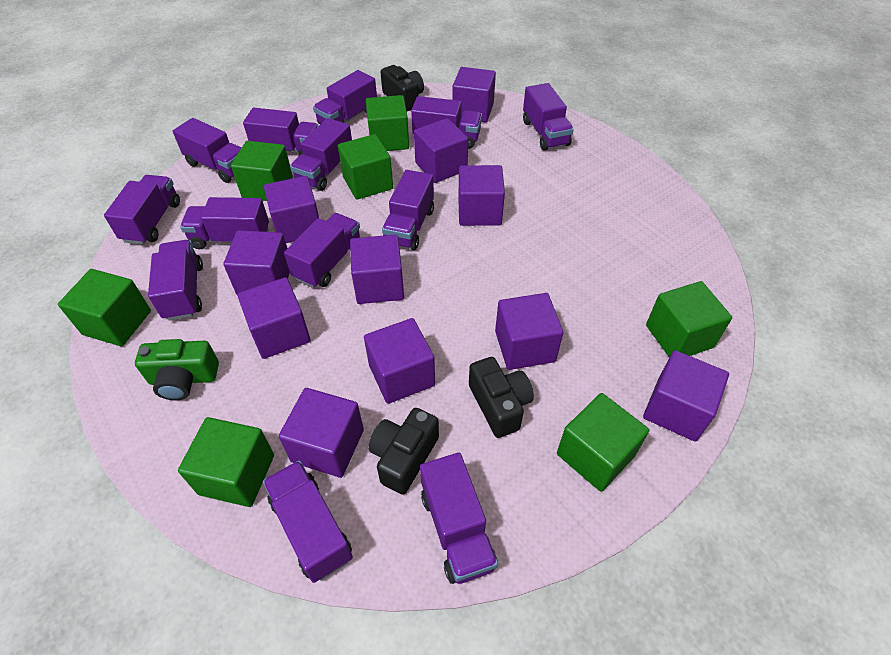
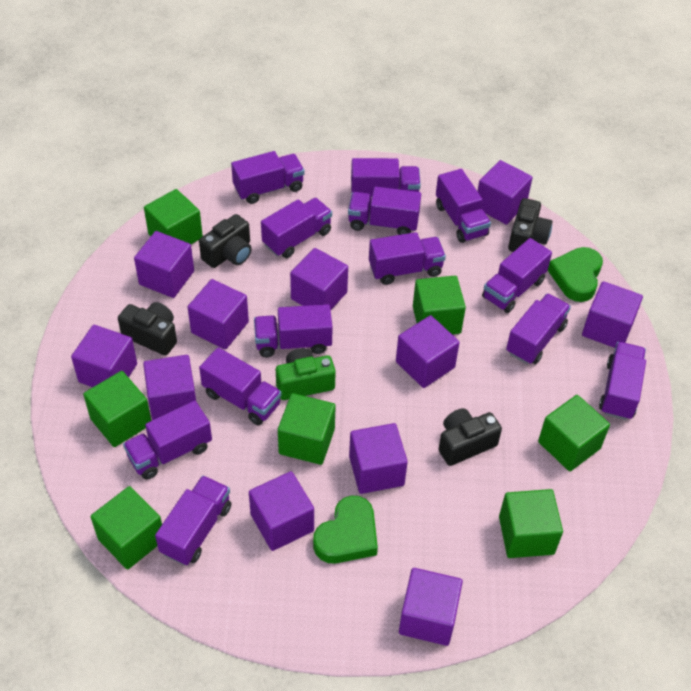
black camera: [368,408,439,495] [381,65,424,111] [469,357,534,438] = 3 -> [118,302,177,356] [199,214,252,268] [439,408,502,466] [508,198,553,252] = 4
green heart: none = 0 -> [313,495,378,564] [548,247,603,302] = 2

